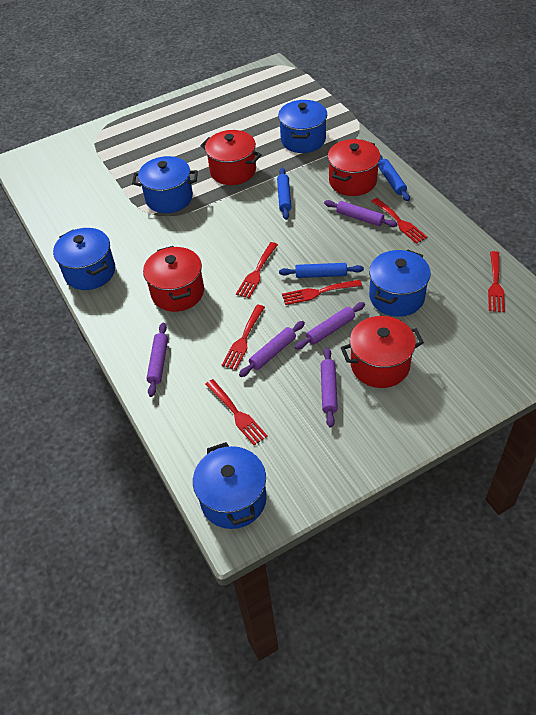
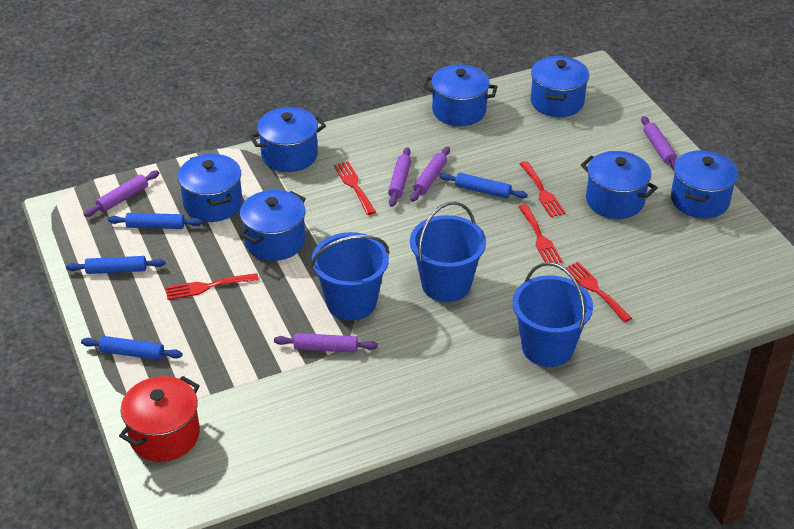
blue bucket: none = 0 -> [311,232,389,320] [410,201,486,302] [513,262,593,367] = 3
blue pot: [53,228,115,290] [132,156,198,213] [193,442,267,529] [278,100,327,153] [369,249,431,317] = 5 -> [178,154,242,222] [239,190,306,261] [249,107,326,172] [423,64,498,126] [531,56,589,117] [581,151,658,219] [671,150,738,218] = 7
blue rolling pin: [277,168,291,220] [279,263,364,278] [378,155,410,201] = 3 -> [66,256,165,274] [81,336,182,360] [108,213,202,229] [439,173,528,199] = 4
red fork: [205,379,268,445] [222,305,265,370] [236,242,278,298] [282,280,362,305] [371,198,427,244] [488,251,505,312] = 6 -> [165,273,259,300] [334,161,376,215] [518,204,563,263] [520,161,566,217] [565,262,632,323] = 5
red pot: [143,246,204,312] [200,130,262,185] [328,139,380,196] [341,316,424,388] = 4 -> [119,376,200,462] = 1

